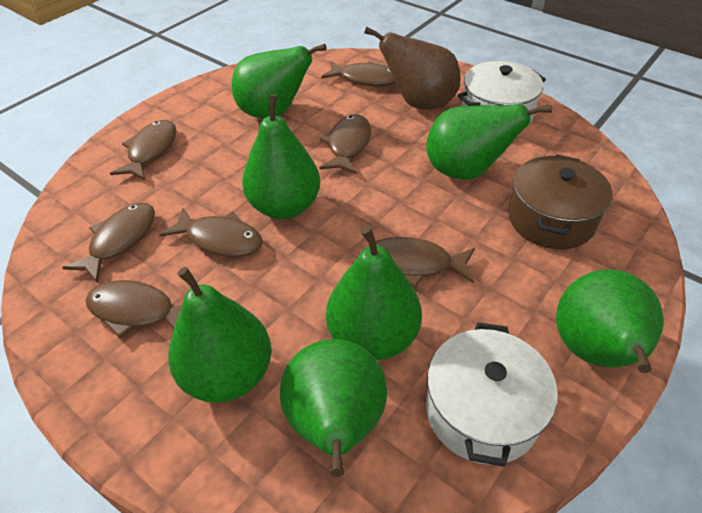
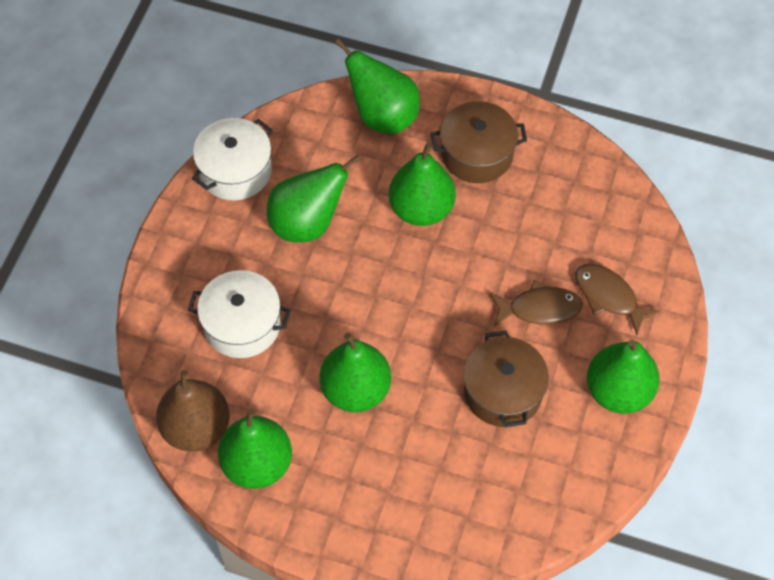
brown fish: [62,203,155,283] [85,280,183,339] [110,120,176,180] [159,207,263,257] [320,114,371,174] [321,61,396,86] [376,237,475,288] = 7 -> [490,280,583,327] [575,264,660,335] = 2
brown pot: [508,155,613,249] = 1 -> [431,101,527,183] [463,331,549,427] = 2
green pear: [168,267,271,403] [232,44,327,119] [242,94,320,219] [280,339,387,477] [326,226,422,360] [426,104,552,180] [556,269,663,373] = 7 -> [218,409,292,489] [267,155,361,243] [320,333,391,412] [335,38,420,134] [389,142,456,226] [587,339,660,413] = 6

